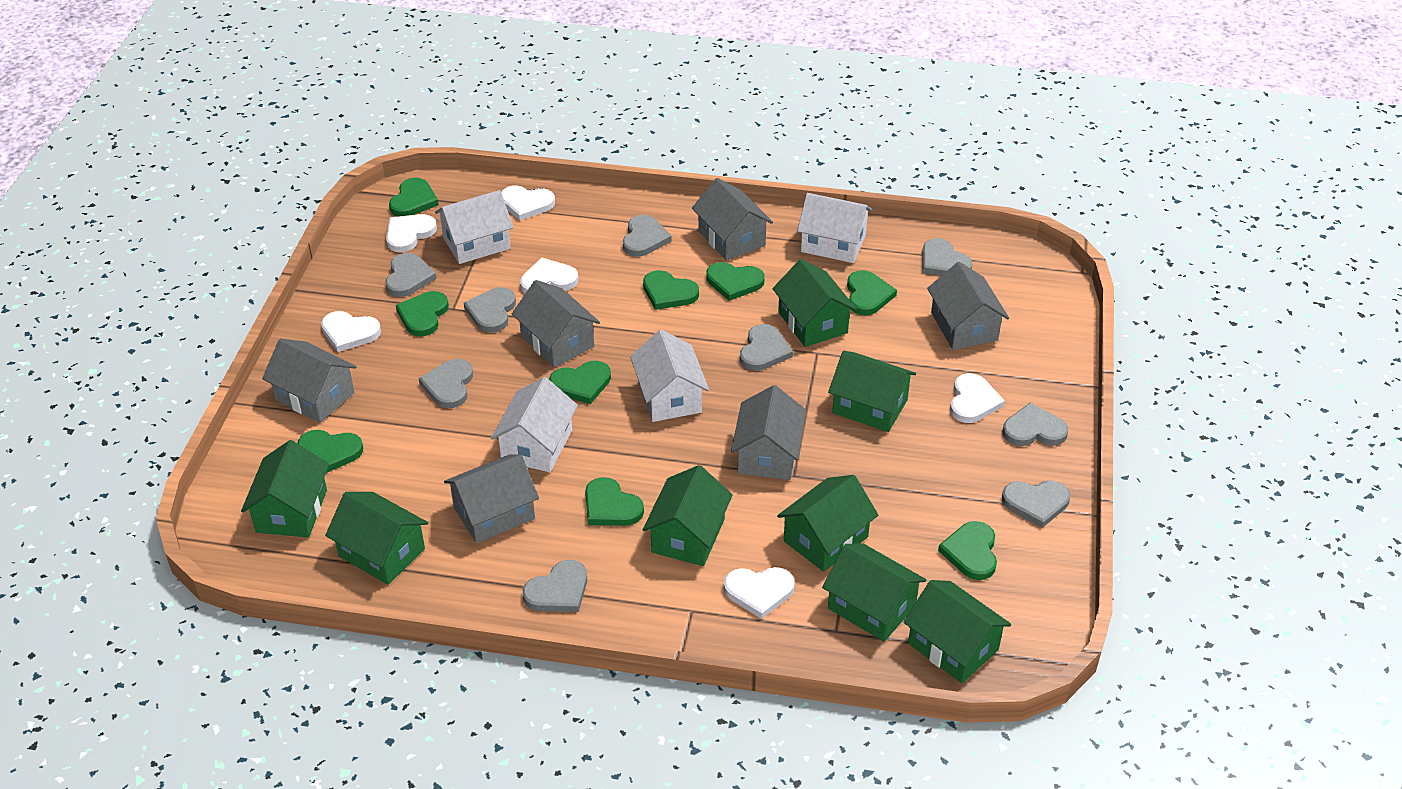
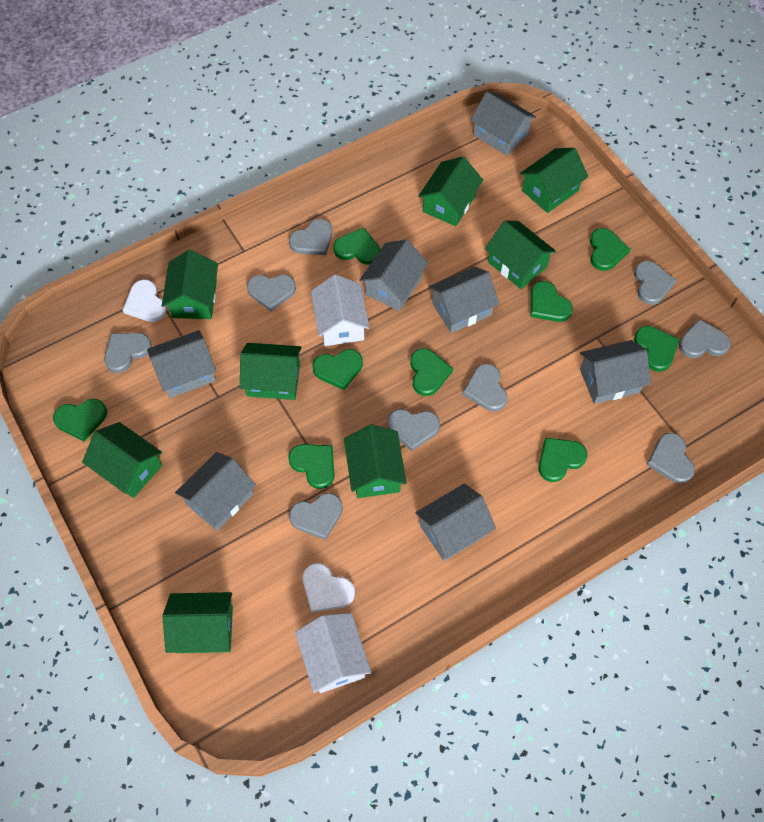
grey house: [262,338,357,423] [444,455,539,543] [512,280,600,368] [692,178,773,261] [731,385,807,480] [927,262,1009,350] = 6 -> [147,330,216,398] [175,452,256,531] [359,239,428,311] [415,484,496,561] [429,267,499,333] [470,91,536,156] [580,340,651,404] = 7
white heart: [321,311,381,352] [386,214,437,252] [501,185,555,221] [520,257,579,293] [724,567,795,619] [950,373,1005,423] = 6 -> [123,280,167,322] [303,563,355,613] = 2
white house: [435,190,513,264] [491,377,578,472] [630,330,709,422] [797,193,872,263] = 4 -> [295,613,371,693] [311,275,369,346] = 2

